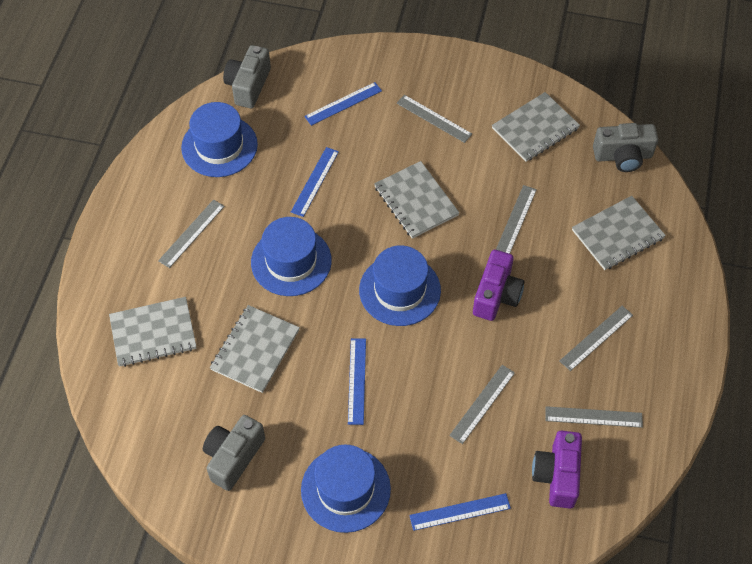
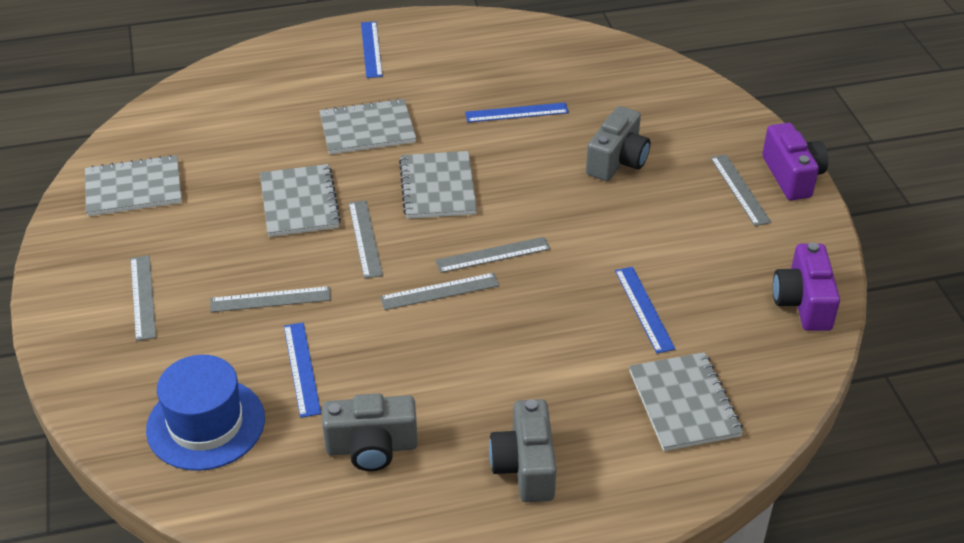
blue hat: [181,102,258,177] [251,217,332,296] [301,445,391,533] [359,245,441,326] = 4 -> [146,355,265,471] = 1

